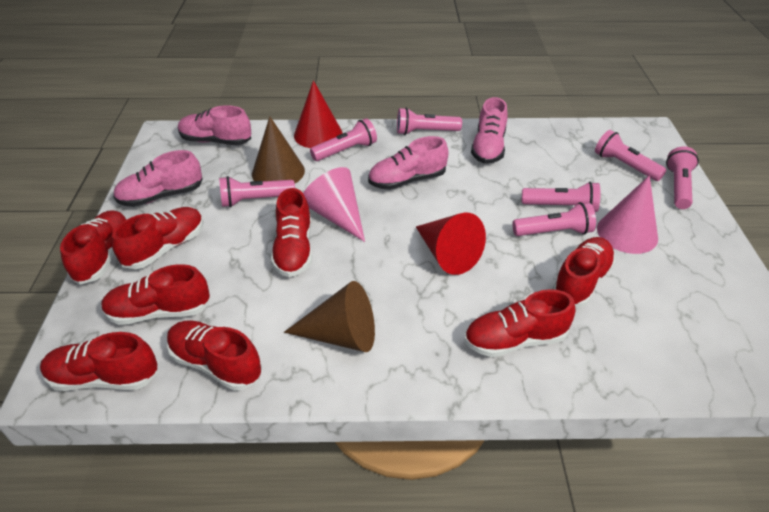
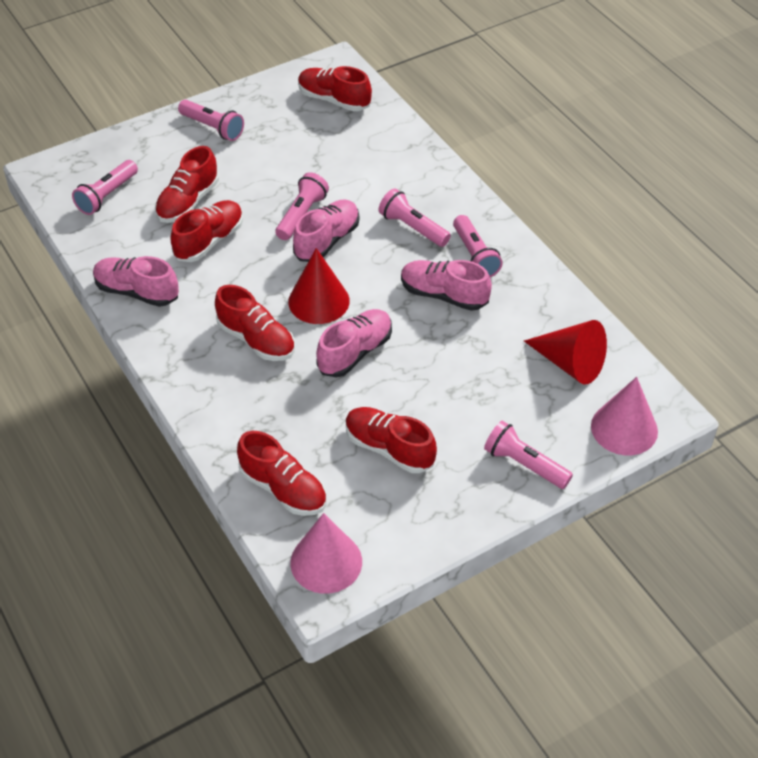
brown cone: [252,117,305,183] [284,281,375,352] = 2 -> none = 0
pink flashlight: [219,176,295,207] [310,118,377,161] [397,108,462,135] [513,202,596,236] [522,182,600,212] [595,130,666,181] [666,146,699,209] = 7 -> [72,160,138,215] [178,100,244,141] [275,172,329,240] [379,188,451,247] [453,215,503,277] [484,421,573,489] = 6
red shoe: [40,332,158,391] [60,210,127,285] [101,264,211,325] [112,207,204,269] [167,320,262,391] [271,188,312,277] [464,289,575,357] [552,237,616,307] = 8 -> [155,146,219,223] [170,200,243,262] [215,285,295,361] [237,431,326,516] [298,66,372,111] [346,407,437,473] = 6

